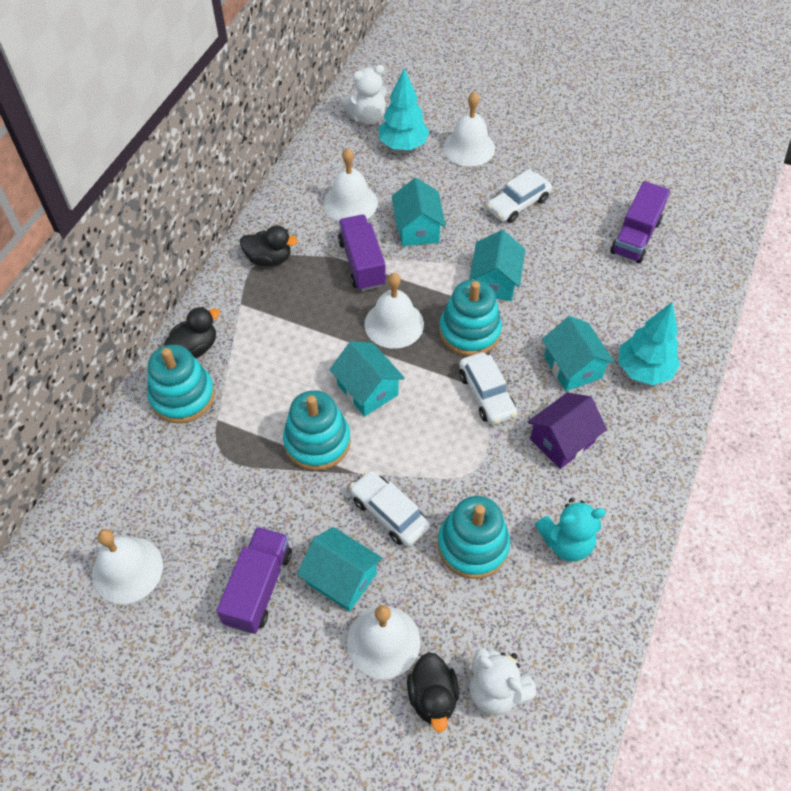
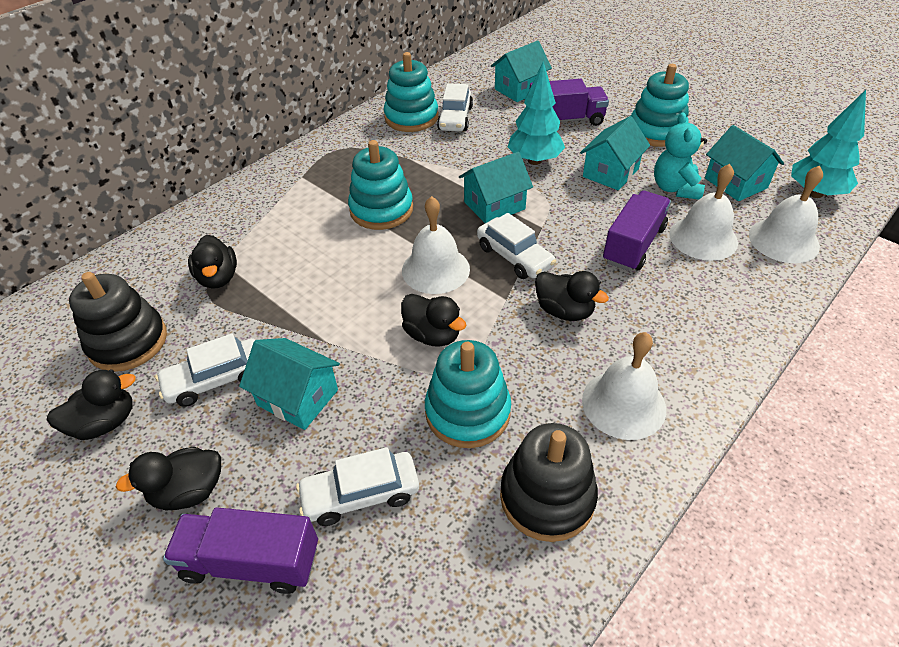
black duck: [164,307,220,358] [240,226,298,266] [407,652,459,733] = 3 -> [47,369,136,440] [116,447,221,510] [188,235,237,289] [401,294,466,347] [535,271,609,321] = 5
black stacking toy: none = 0 -> [69,272,167,372] [500,423,598,542] = 2
purple house: [528,392,607,469] = 1 -> none = 0
white bell: [92,529,163,604] [324,148,378,221] [347,605,420,679] [364,273,424,349] [443,92,495,166] = 5 -> [402,196,470,294] [582,332,666,440] [669,164,738,261] [749,166,823,263] = 4
white car: [350,470,430,546] [459,352,517,425] [487,169,552,223] = 3 -> [155,333,255,407] [296,447,419,526] [437,83,473,131] [477,213,556,279] = 4
white teddy bear: [342,65,387,124] [470,648,536,715] = 2 -> none = 0

